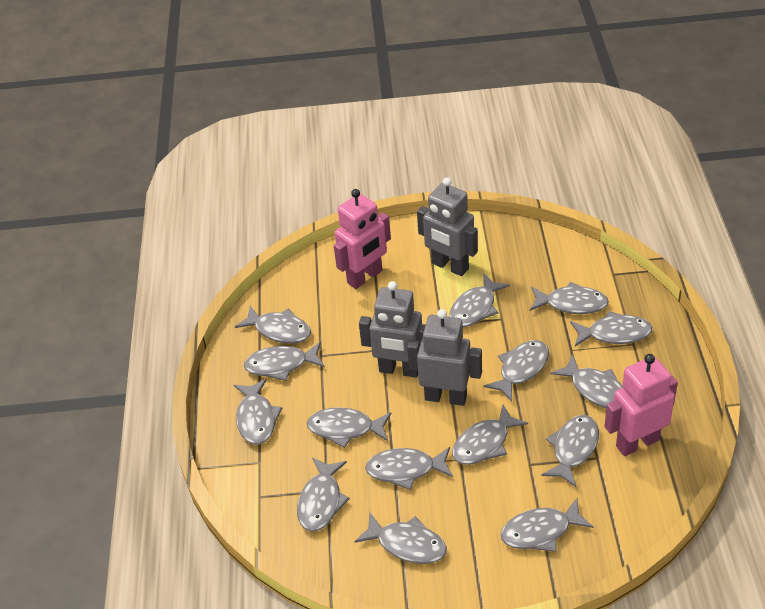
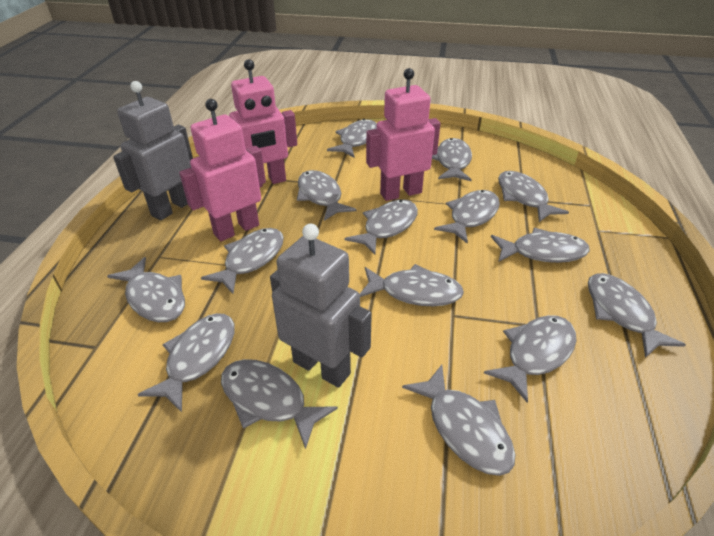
grey robot: [359,281,425,378] [407,309,482,406] [417,177,478,276] = 3 -> [113,81,193,221] [270,223,372,388] = 2
pink robot: [334,189,391,289] [604,354,678,456] = 2 -> [179,99,266,241] [229,59,297,187] [366,68,441,201] = 3

